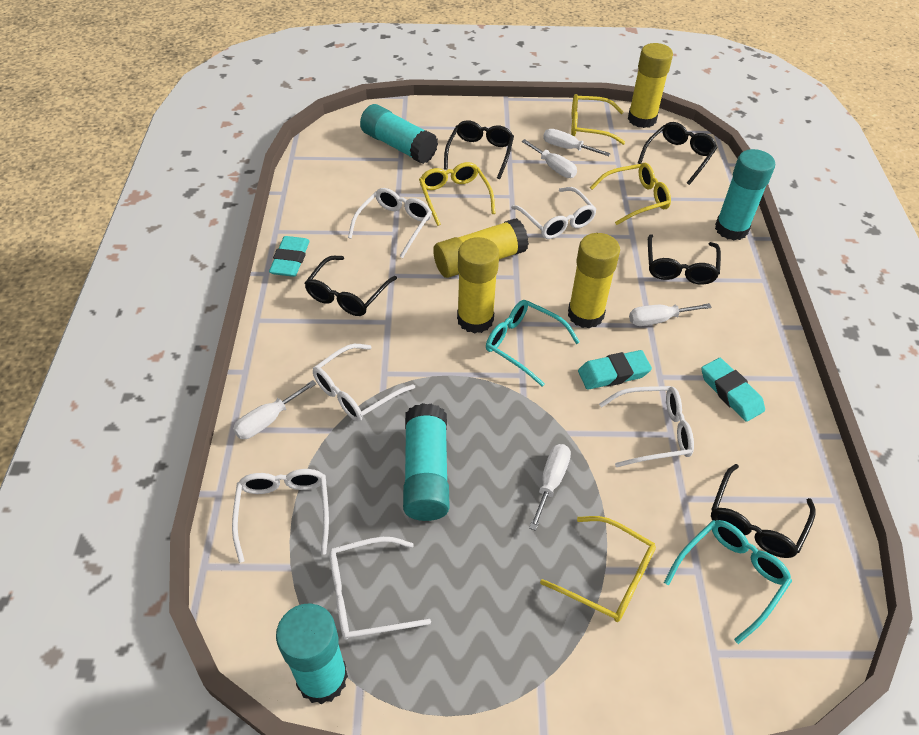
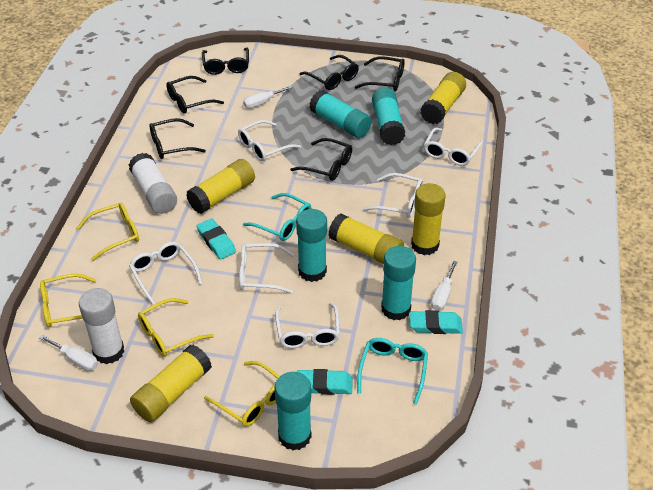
black glasses: [304,256,397,316] [444,120,514,179] [638,122,718,185] [648,234,721,285] [711,464,816,558] = 5 -> [149,118,206,159] [166,76,224,114] [202,48,249,75] [290,138,352,181] [300,55,359,90] [355,56,405,91] = 6
turquoise glue stick: [276,603,348,704] [360,104,438,164] [403,403,449,521] [715,149,775,240] = 4 -> [275,372,312,450] [296,209,327,282] [309,90,372,138] [372,88,405,145] [381,246,416,320] = 5
white glue stick: none = 0 -> [79,288,124,364] [129,153,177,214] = 2
white screwdriver: [233,380,316,439] [521,139,577,178] [529,444,571,531] [543,129,611,156] [629,303,712,326] = 5 -> [39,335,98,371] [243,86,293,108] [431,261,457,311] = 3
yellow glue stick: [433,218,529,278] [457,237,499,334] [568,233,620,328] [628,43,673,128] = 4 -> [130,345,212,422] [186,159,255,214] [328,213,404,264] [411,183,446,255] [420,72,466,124] = 5

